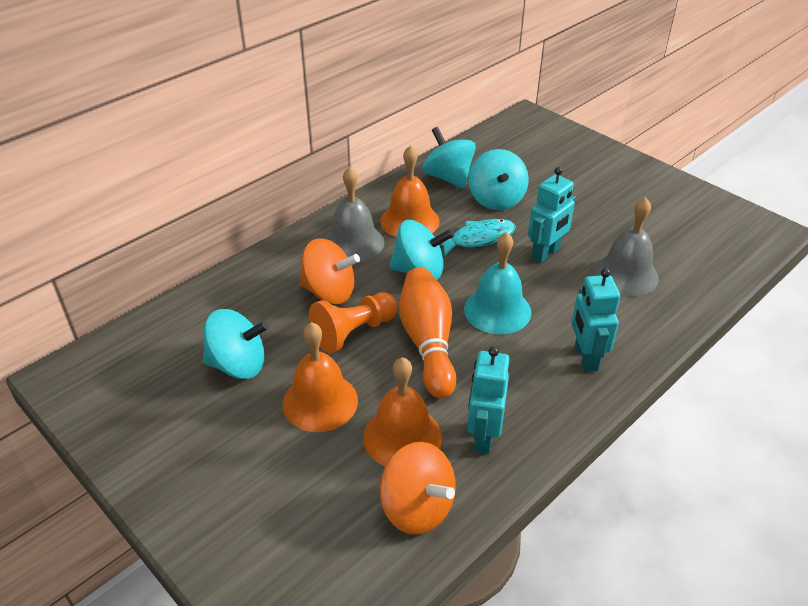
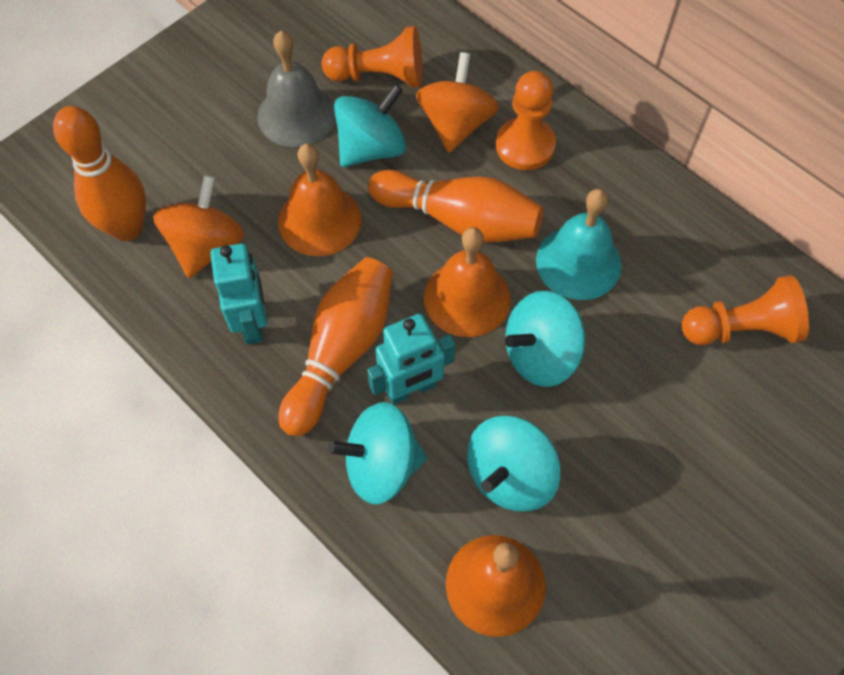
grey bell: [325,167,384,263] [594,197,659,296] = 2 -> [257,31,336,147] = 1
orange bowling pin: [399,267,457,399] = 1 -> [53,106,146,241] [278,257,393,437] [368,170,544,243] = 3
orange pawn: [309,292,398,353] = 1 -> [322,26,423,88] [496,71,556,170] [682,275,809,345] = 3
turquoise fish: [440,219,516,256] = 1 -> none = 0
turquoise robot: [467,346,509,454] [528,167,576,263] [571,268,620,372] = 3 -> [210,243,267,344] [367,314,456,405] = 2

